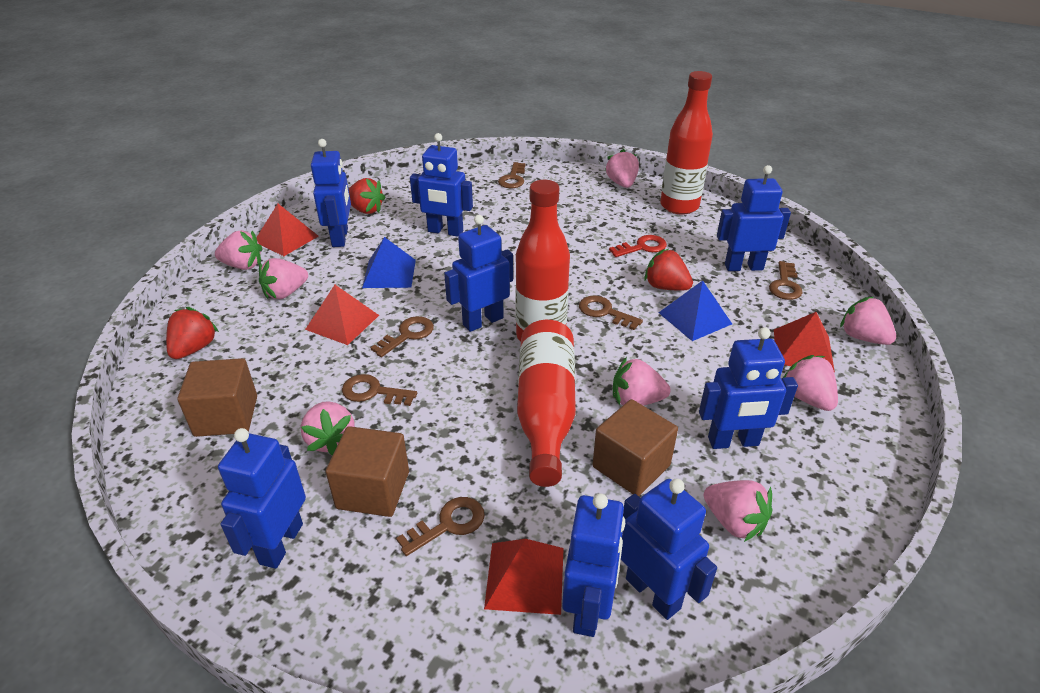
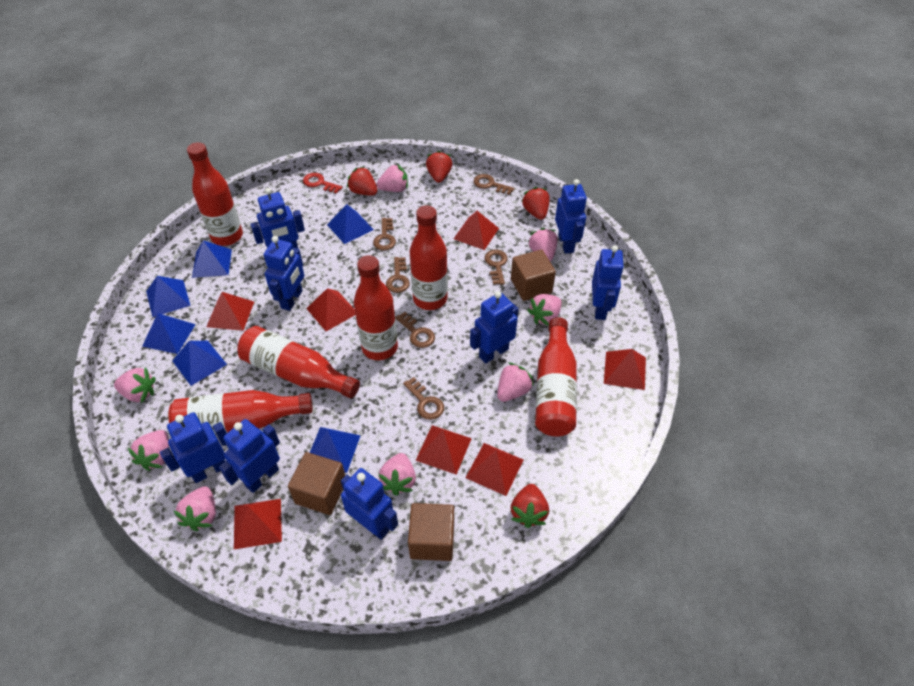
blue pyramid: [362,237,416,288] [659,281,732,341] = 2 -> [142,313,196,354] [146,276,191,317] [172,340,227,386] [192,240,232,278] [310,427,361,473] [327,204,374,244] = 6
red bottle: [515,180,570,342] [517,320,576,487] [660,71,713,215] = 3 -> [168,390,313,435] [187,142,243,246] [237,326,360,398] [354,255,398,360] [410,206,448,310] [535,317,577,436] = 6
red pyramid: [256,204,319,256] [305,285,379,345] [484,539,564,615] [774,312,835,372] = 4 -> [206,292,254,331] [234,499,282,549] [306,288,356,331] [415,425,472,474] [454,211,499,250] [466,443,524,496] [604,349,646,390] = 7
red strawberry: [166,307,219,359] [349,178,386,214] [644,249,693,291] = 3 -> [347,166,377,196] [426,151,452,183] [511,484,549,528] [521,187,550,220] = 4

